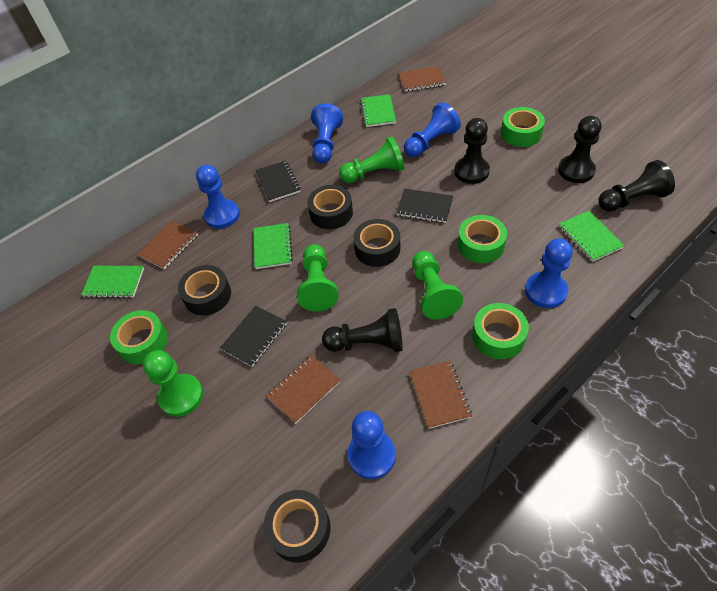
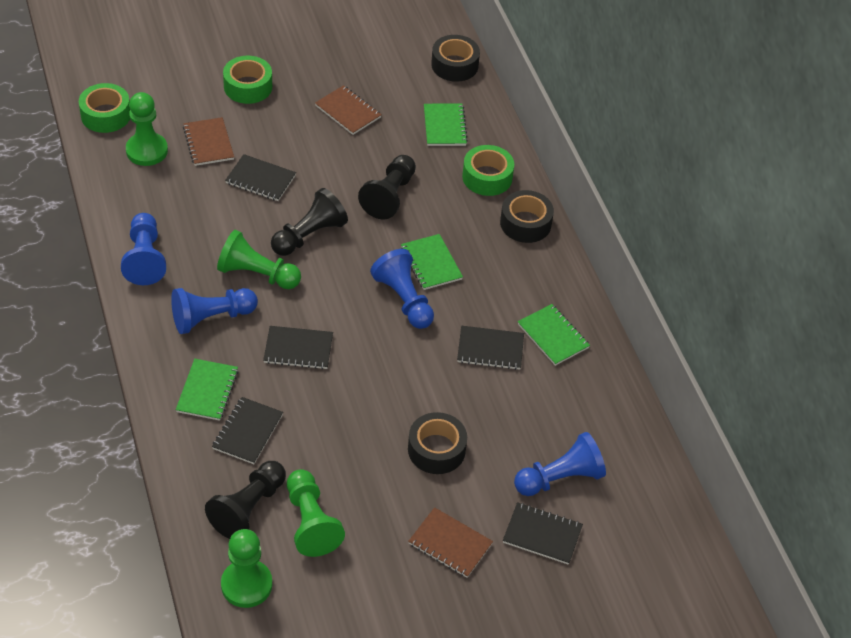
black notebook: [220,306,287,367] [255,160,301,202] [396,188,453,223] = 3 -> [212,397,283,464] [225,154,296,201] [263,326,333,369] [457,326,524,370] [503,502,583,565] = 5
black pawn: [322,308,403,352] [454,118,490,184] [558,116,601,183] [599,160,675,212] = 4 -> [205,461,286,539] [271,188,348,256] [358,155,416,219] = 3
black tape: [178,265,231,316] [264,490,331,563] [307,185,353,229] [353,219,400,267] = 4 -> [408,412,467,474] [431,35,480,82] [500,190,554,243] = 3
blue pawn: [196,164,240,229] [311,103,343,163] [348,411,396,479] [404,102,461,157] [525,238,573,308] = 5 -> [121,213,166,285] [171,288,258,334] [370,249,434,329] [514,432,606,496] = 4
brown notebook: [137,221,198,269] [266,355,340,424] [399,66,446,92] [409,361,472,429] = 4 -> [183,117,234,166] [315,85,382,135] [408,507,493,578] = 3
green tape: [110,310,168,364] [458,215,507,263] [472,303,529,359] [501,107,545,147] = 4 -> [79,83,130,133] [223,56,272,104] [462,145,514,196] = 3

